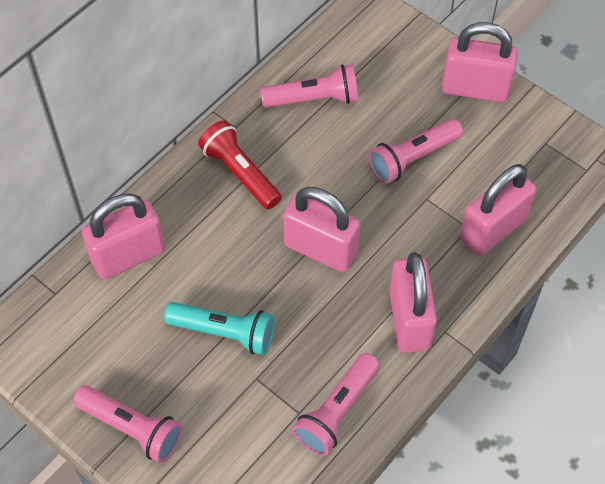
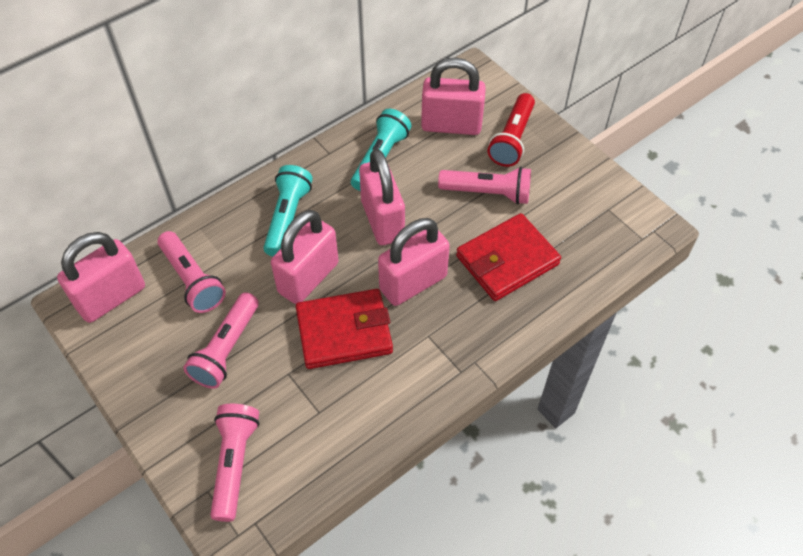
red wallet: none = 0 -> [296,289,393,369] [456,213,561,301] = 2
turquoise flashlight: [164,302,275,355] = 1 -> [263,165,313,256] [351,109,412,191] = 2

